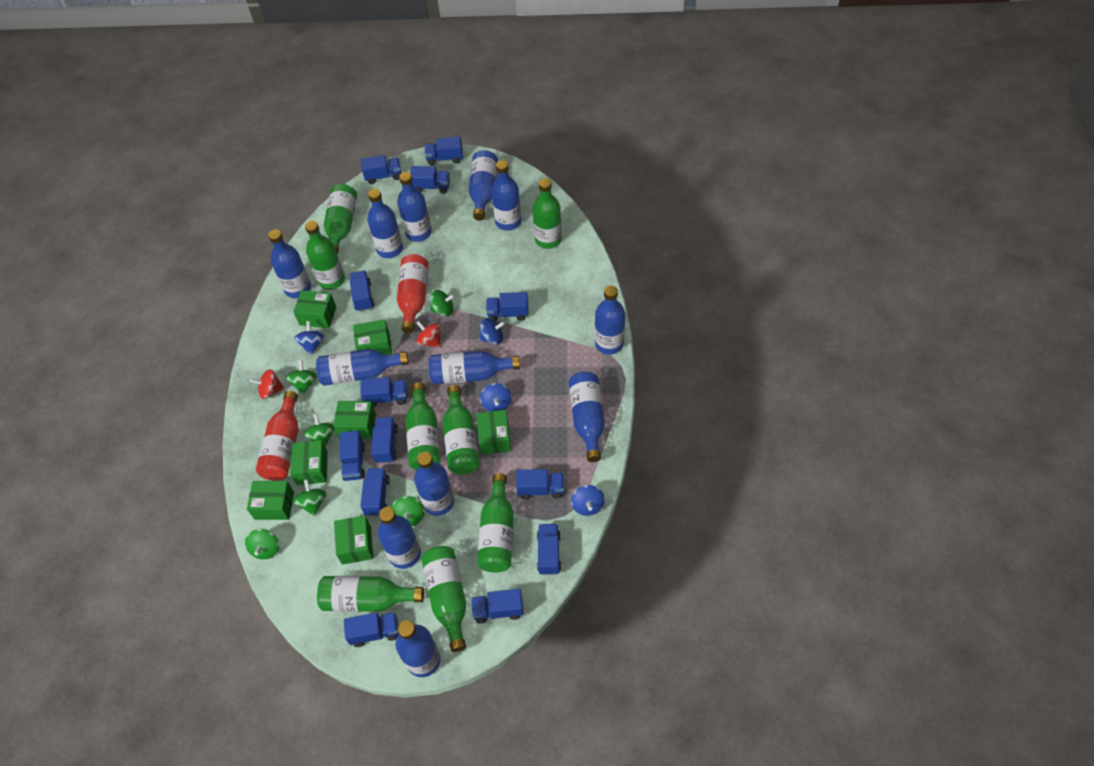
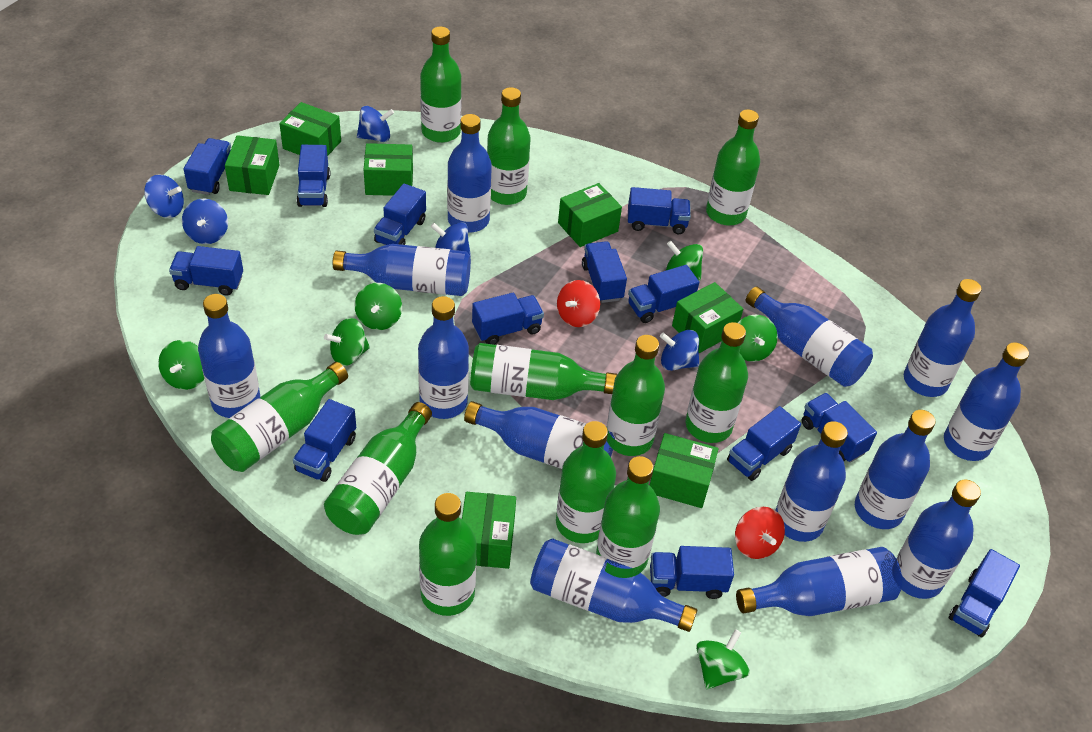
blue bottle: [268,229,311,298] [316,349,409,386] [367,189,403,258] [378,507,421,569] [396,620,441,677] [397,172,432,242] [414,452,454,516] [429,351,520,385] [469,150,498,221] [491,160,521,231] [569,372,605,462] [595,285,625,355] = 12 -> [198,294,260,418] [333,244,471,296] [418,296,469,419] [447,114,492,233] [464,401,615,469] [530,538,697,632] [736,547,902,616] [746,287,873,387] [775,421,848,542] [855,410,936,529] [896,480,981,599] [904,279,981,397] [944,342,1029,461] = 13
blue spinning top: [294,321,325,355] [479,318,505,344] [480,383,512,411] [571,485,605,516] = 4 -> [144,174,184,218] [182,198,228,244] [357,106,394,142] [431,222,471,257] [660,330,699,371] = 5
green bottle: [305,221,345,290] [317,576,424,612] [324,184,357,254] [406,383,441,471] [421,546,466,652] [443,385,480,474] [477,473,514,572] [532,178,562,249] = 8 -> [211,362,348,472] [324,402,432,535] [419,493,477,616] [420,27,462,143] [470,343,617,400] [487,87,531,205] [556,421,616,543] [596,456,660,573] [607,335,665,456] [686,322,748,443] [706,109,760,226] = 11
red bottle: [256,391,299,481] [397,254,429,333] = 2 -> none = 0

